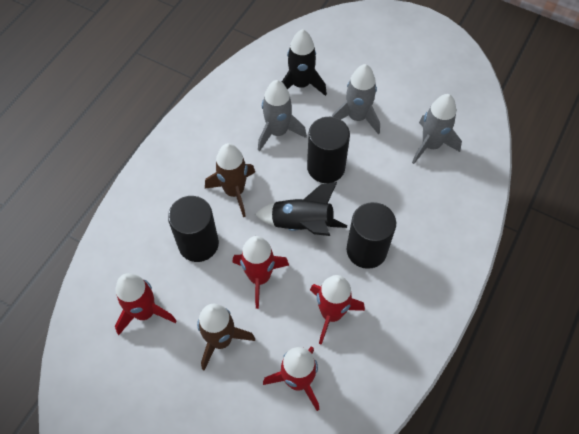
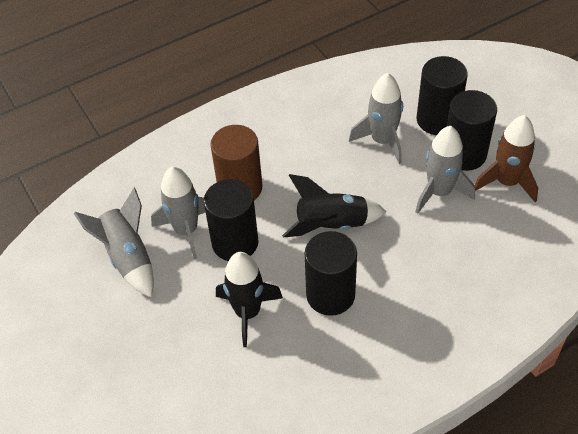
black cylinder: [168,196,219,262] [307,117,350,183] [347,202,396,269] = 3 -> [204,179,258,261] [305,231,357,316] [417,56,468,135] [446,90,497,171] = 4
brown cylinder: none = 0 -> [211,125,262,200] = 1
brown rocket: [197,304,255,371] [205,143,255,217] = 2 -> [475,115,538,202] = 1
grey rocket: [258,80,307,151] [332,64,380,134] [412,94,462,164] = 3 -> [74,188,154,297] [151,166,205,259] [349,73,403,164] [415,126,475,214] = 4
red rocket: [115,273,177,335] [232,236,289,309] [263,347,319,411] [310,275,365,345] = 4 -> none = 0

